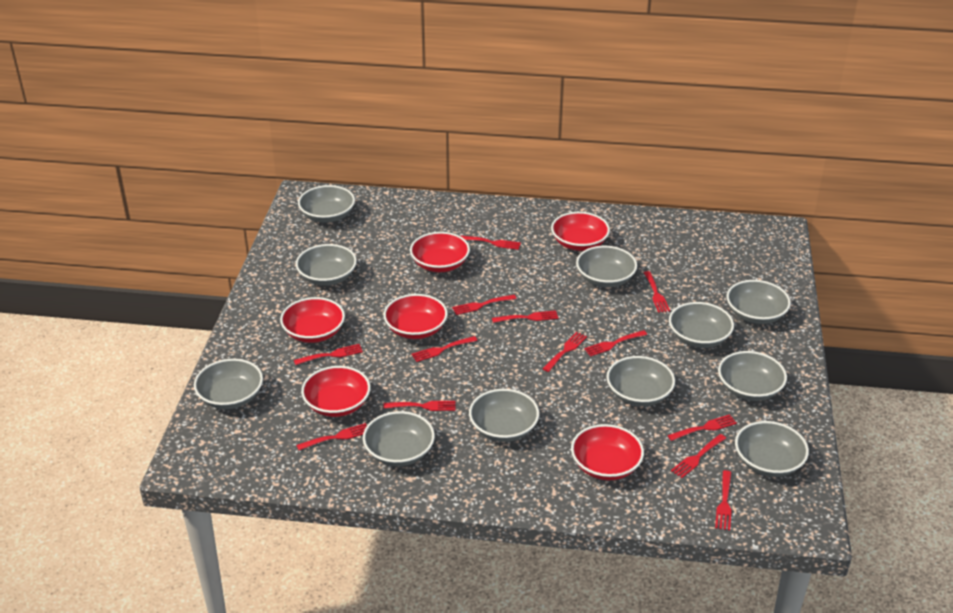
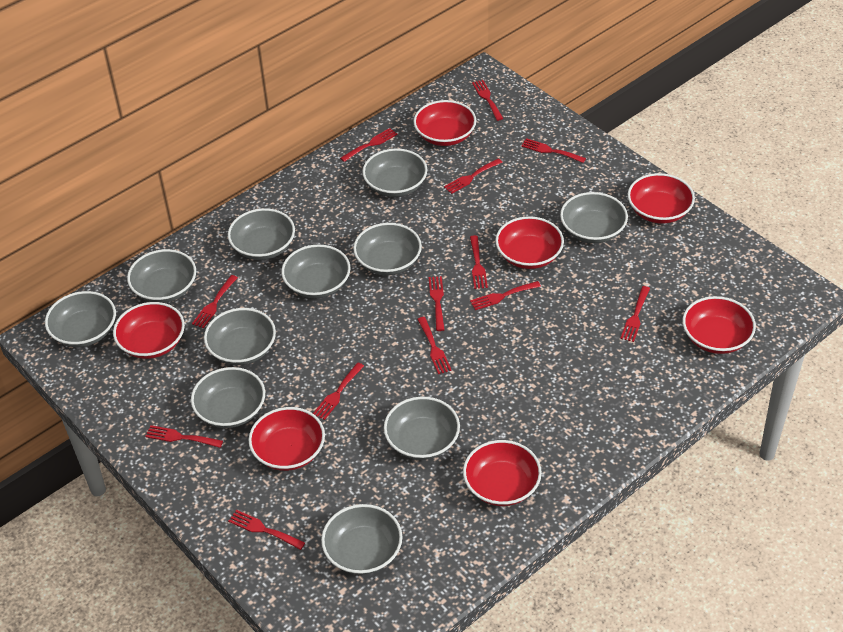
red bowl: [280,297,345,343] [301,366,371,417] [383,294,448,339] [410,232,470,272] [551,212,610,251] [571,424,644,480] = 6 -> [113,302,185,359] [249,407,325,471] [414,100,476,146] [463,440,542,506] [495,216,564,269] [628,173,695,224] [683,296,756,354] = 7

